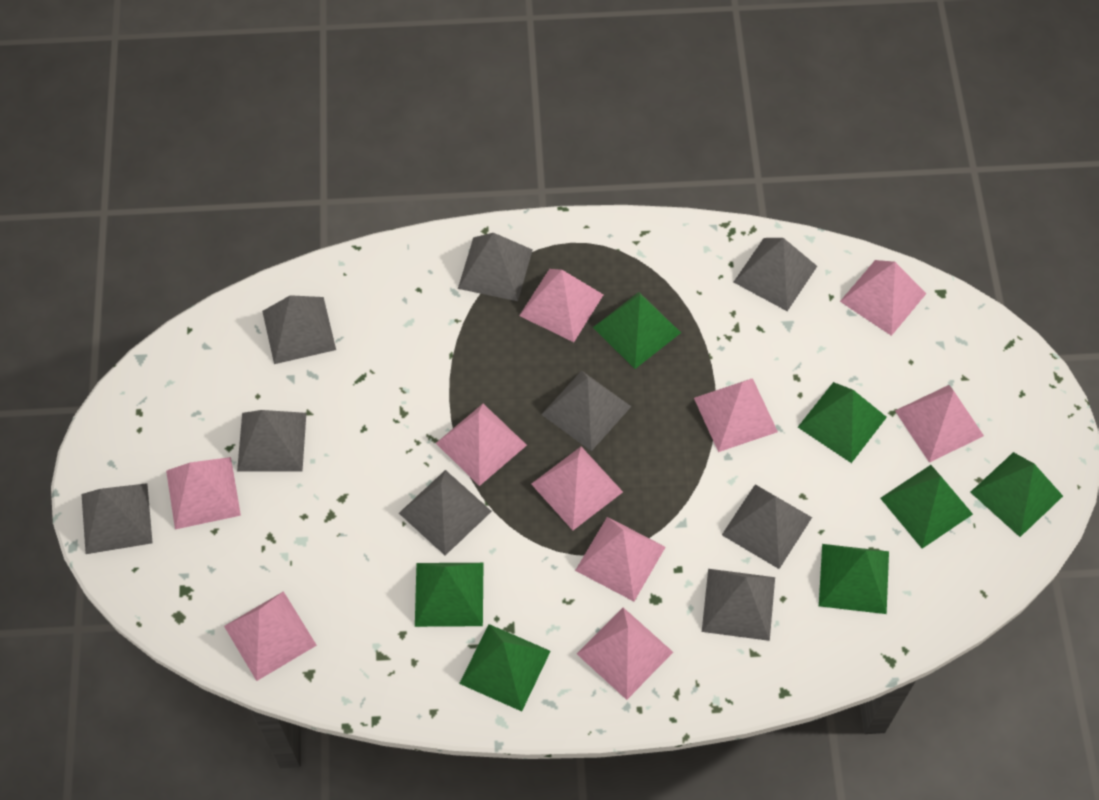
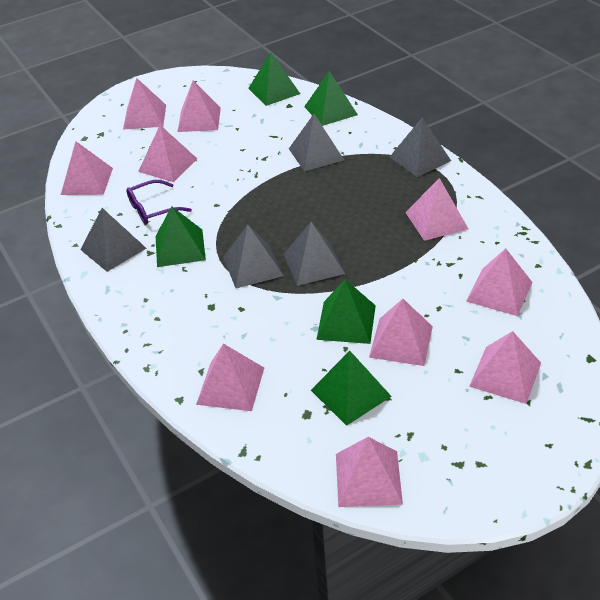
green pyramid: [415,563,484,627] [459,624,551,711] [593,292,681,369] [798,382,887,463] [819,544,889,614] [880,465,973,548] [970,452,1063,537] = 7 -> [156,206,206,267] [248,52,300,106] [304,71,358,126] [311,351,392,426] [316,279,376,344] = 5
grey pyramid: [81,483,153,554] [237,410,306,471] [262,295,336,364] [399,470,492,555] [458,233,533,301] [541,371,632,451] [702,569,775,641] [722,484,812,569] [734,238,817,311] = 9 -> [81,208,146,272] [223,224,284,288] [284,222,345,286] [289,114,344,171] [390,118,451,177] = 5
purple glasses: none = 0 -> [126,180,192,224] = 1

